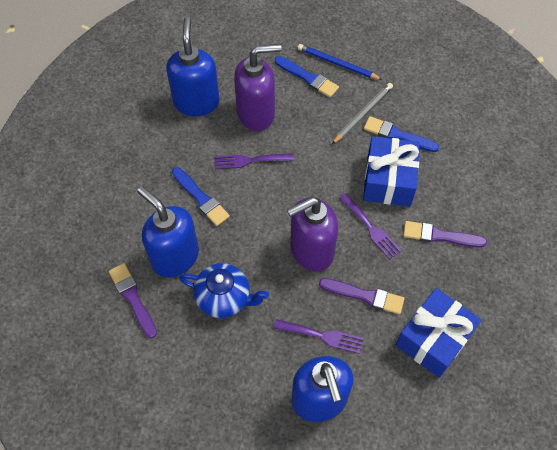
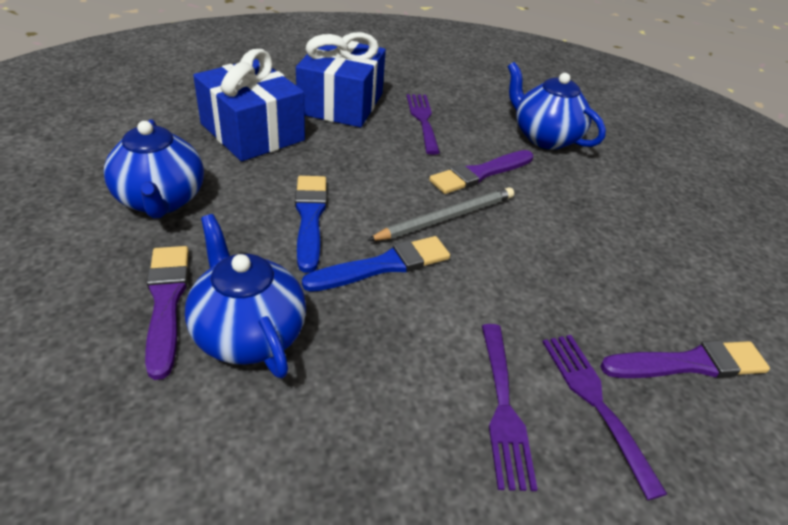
blue brush: [172,167,230,226] [275,56,339,98] [364,116,439,152] = 3 -> [295,176,327,273] [302,236,450,292] = 2
blue pencil: [298,44,383,80] = 1 -> none = 0
blue soap dispenser: [137,186,199,278] [166,17,220,116] [292,356,353,422] = 3 -> none = 0
blue teapot: [179,263,269,318] = 1 -> [104,119,204,219] [185,214,306,378] [507,62,606,149] = 3
purple soap dispenser: [234,44,281,131] [287,197,338,271] = 2 -> none = 0

